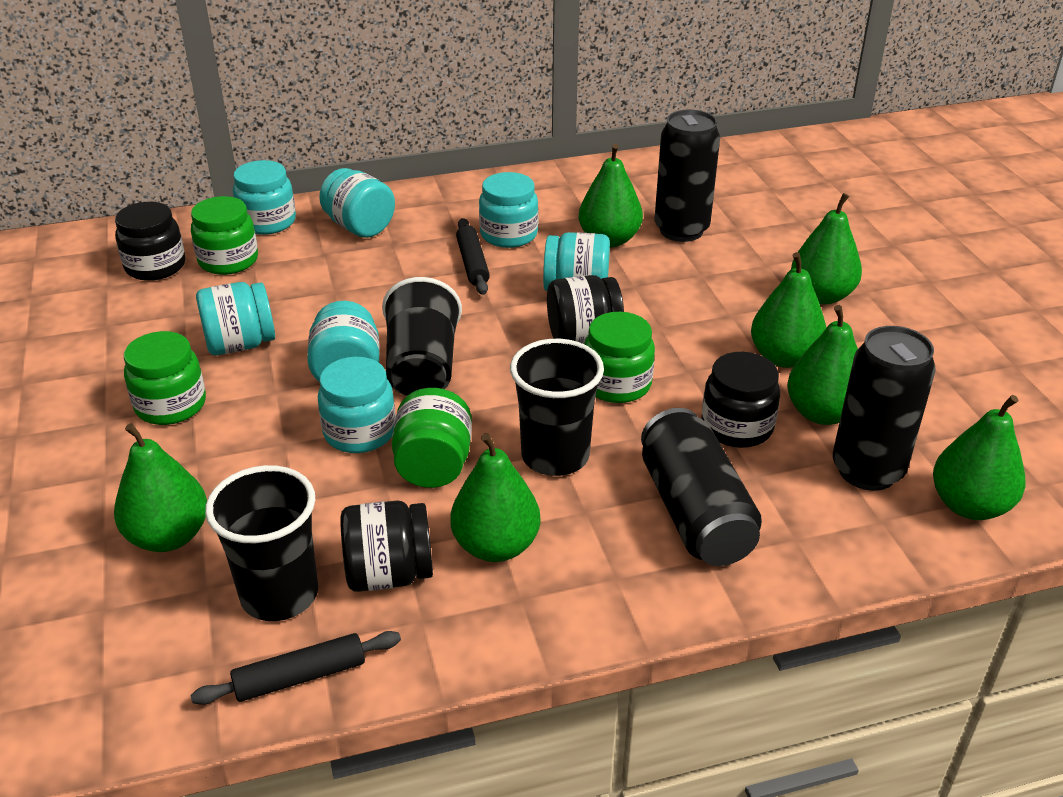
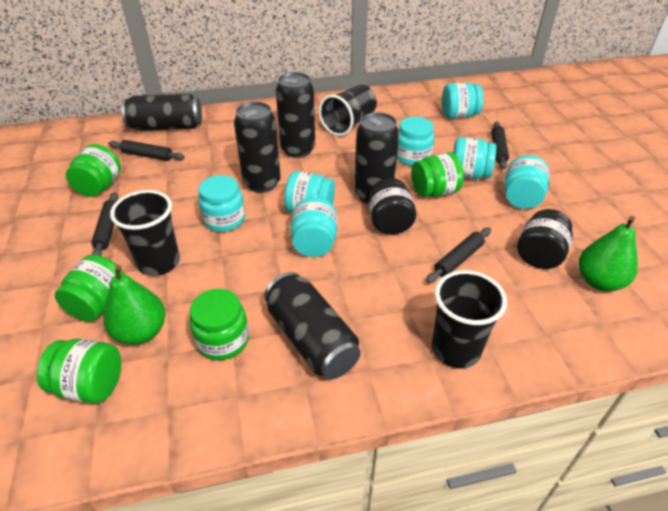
black can: [641,408,762,566] [655,110,720,242] [833,326,936,491] = 3 -> [121,94,202,131] [234,102,281,193] [264,272,361,379] [276,72,315,158] [354,112,399,204] = 5
black jar: [115,202,185,281] [340,500,433,592] [547,275,624,344] [702,352,780,448] = 4 -> [369,178,416,235] [517,209,573,269] = 2
black rolling pin: [191,631,401,705] [456,218,490,295] = 2 -> [91,192,118,256] [108,140,185,161] [426,227,491,283] [491,121,509,170] = 4
green jar: [124,331,206,425] [191,196,258,275] [392,388,472,488] [584,312,655,403] = 4 -> [37,339,121,404] [55,255,124,322] [66,144,121,197] [189,289,249,360] [411,152,464,197] = 5
green pear: [114,423,207,552] [450,433,541,562] [579,144,643,247] [751,252,826,368] [787,305,858,425] [791,193,862,304] [933,395,1025,520] = 7 -> [103,265,165,345] [578,216,638,291] = 2

